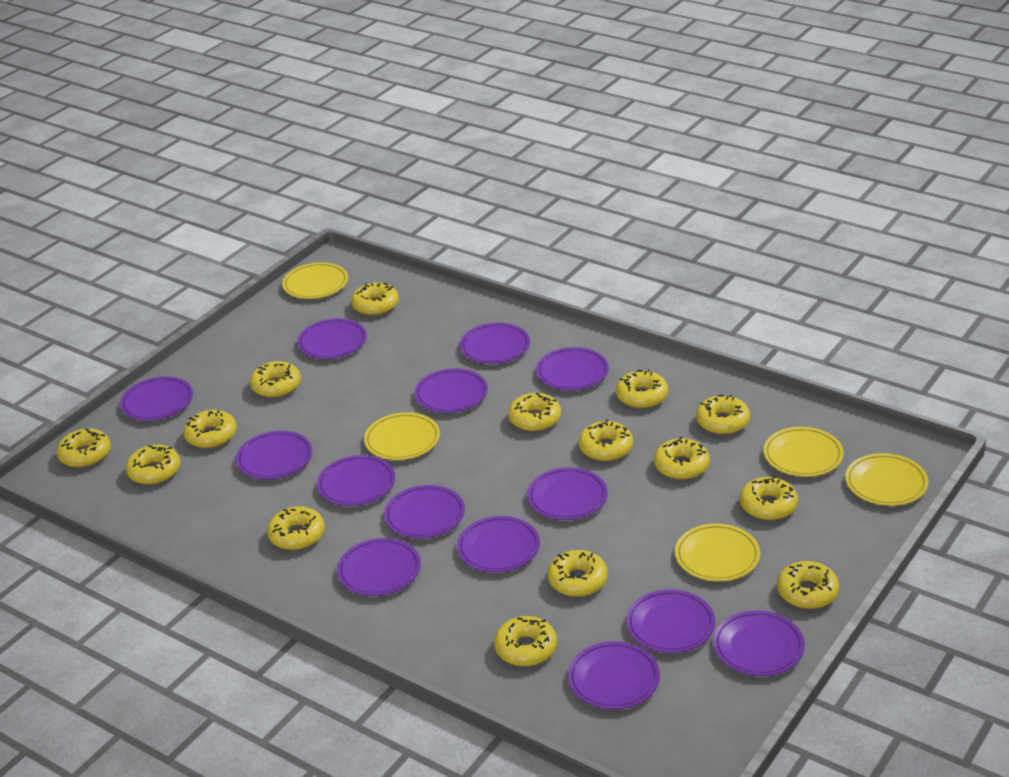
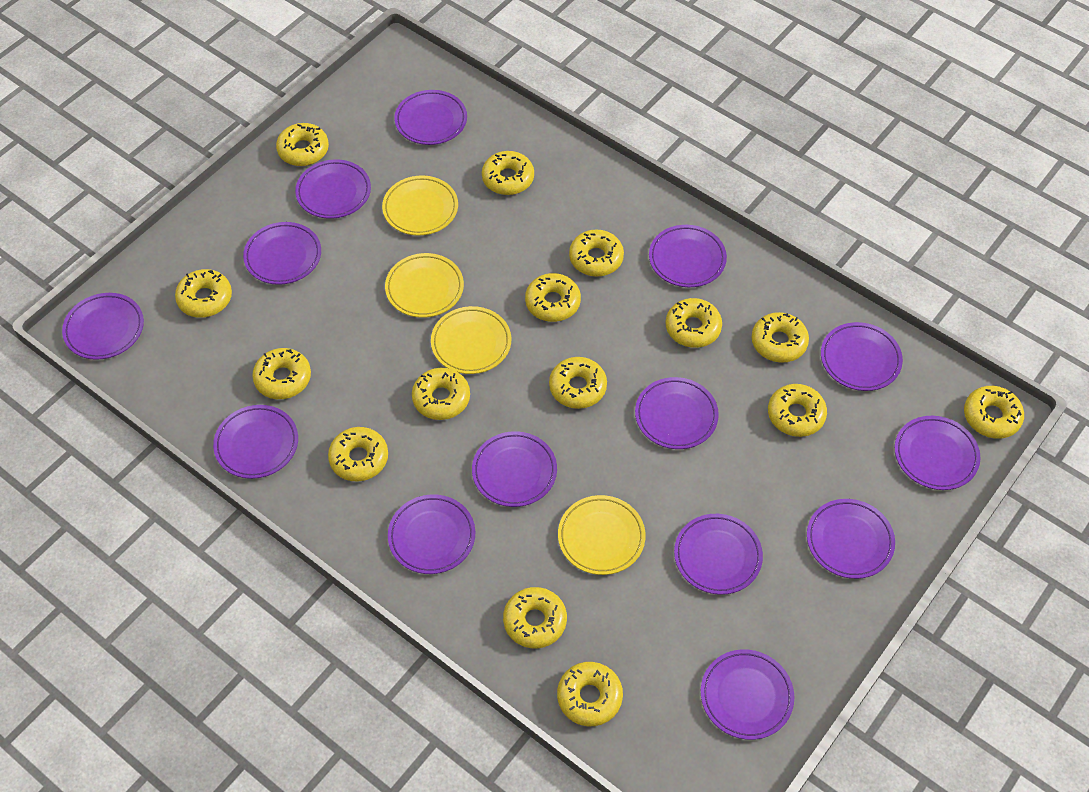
yellow plate: [282,262,348,299] [364,412,440,460] [675,524,760,581] [764,427,844,477] [845,453,928,506] = 5 -> [382,175,458,235] [385,253,464,318] [431,306,511,374] [558,495,646,575] = 4

